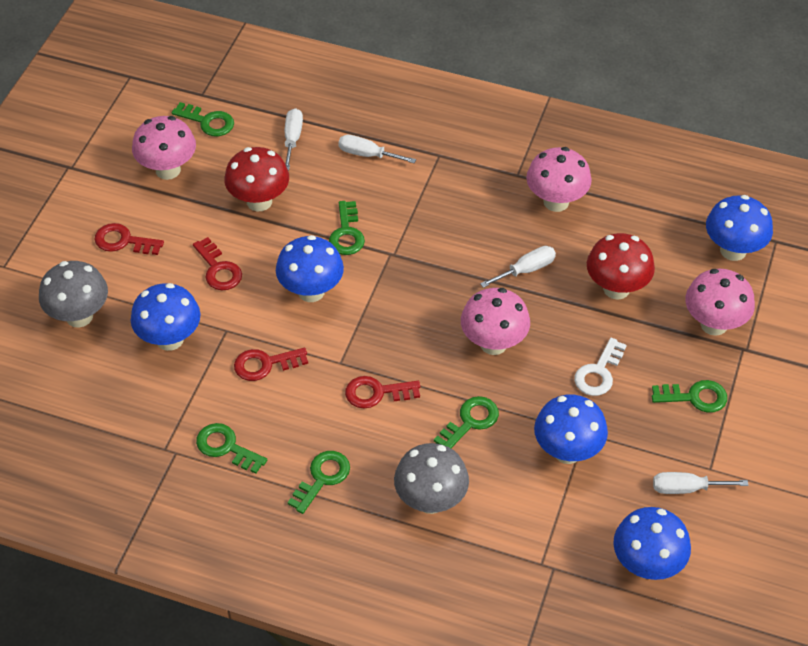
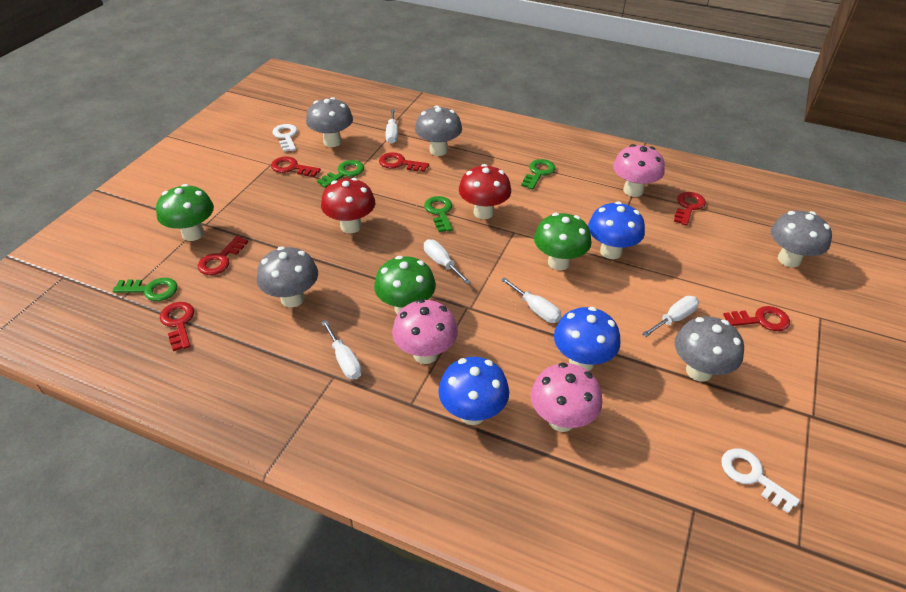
blue mushroom: [131,283,200,351] [276,235,344,302] [534,395,608,464] [613,507,691,580] [706,195,773,261] = 5 -> [438,357,509,425] [554,307,620,371] [588,201,645,259] = 3
green key: [172,102,234,136] [196,423,267,474] [287,451,350,514] [329,201,365,255] [434,396,499,448] [652,380,727,413] = 6 -> [113,278,178,301] [317,160,364,188] [424,196,453,232] [521,159,555,190] = 4
green mushroom: none = 0 -> [156,184,214,241] [374,256,436,314] [534,213,592,271] = 3
grey mushroom: [39,261,108,328] [394,443,469,514] = 2 -> [257,247,318,307] [306,97,353,147] [415,105,462,156] [675,317,744,382] [771,211,832,267] = 5
pink mushroom: [132,116,196,180] [461,288,530,355] [526,147,592,212] [685,269,755,336] = 4 -> [392,299,458,364] [531,363,602,432] [613,144,665,197] = 3
red key: [94,223,164,255] [193,237,242,290] [234,348,308,381] [345,376,420,409] = 4 -> [160,302,194,351] [198,236,248,275] [271,156,321,177] [379,152,429,172] [674,192,706,226] [723,306,790,331] = 6
white key: [574,338,627,396] = 1 -> [272,124,297,152] [722,448,800,513] = 2
white screwdriver: [284,108,303,170] [338,135,416,163] [480,246,556,288] [653,472,749,494] = 4 -> [322,320,362,379] [386,109,398,144] [424,239,471,284] [501,277,562,323] [642,296,699,337] = 5

